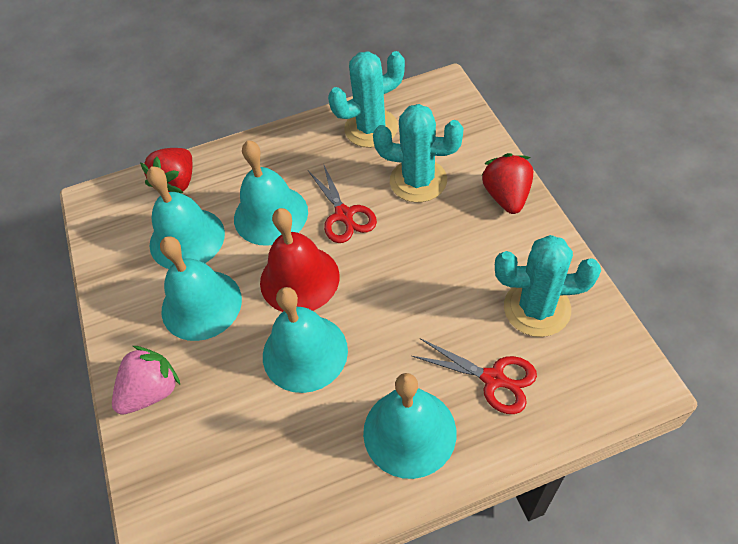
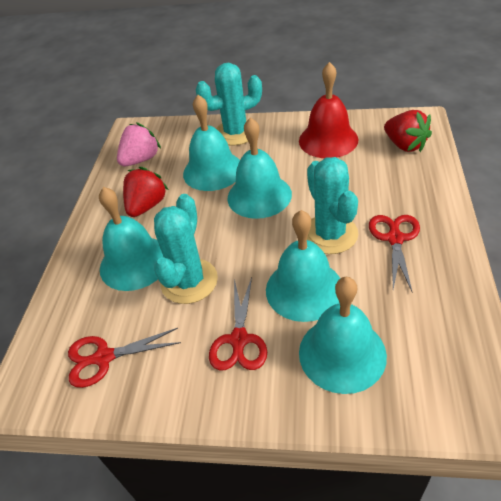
red scissors: [308,163,377,243] [412,338,537,414] = 2 -> [68,328,181,388] [209,277,267,370] [369,215,420,293] = 3

